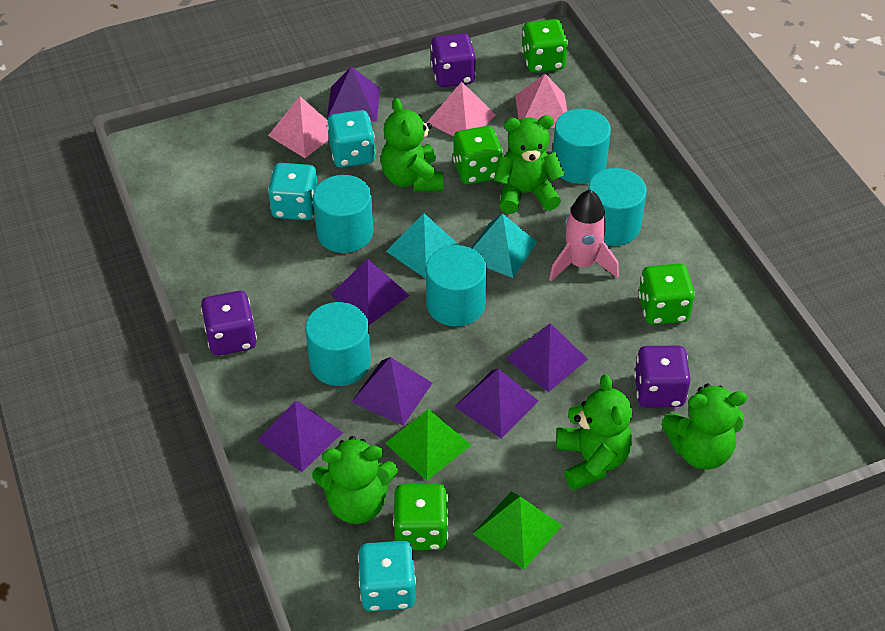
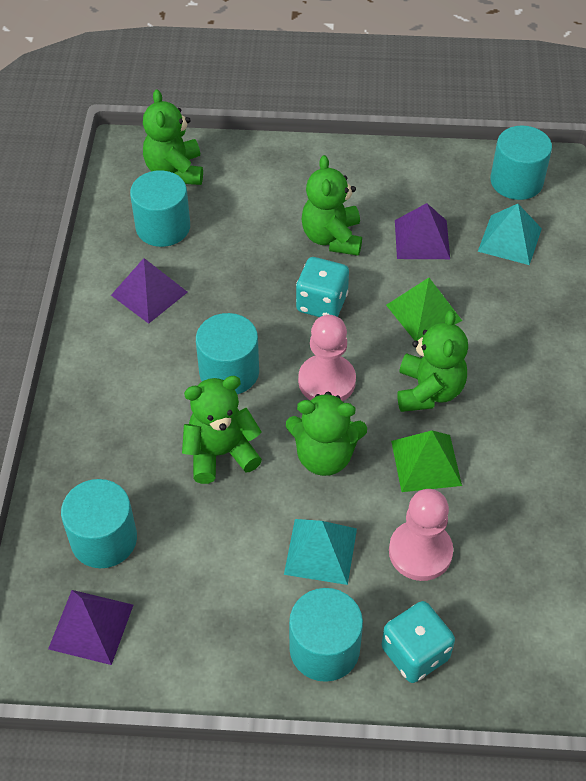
green dice: [393,484,448,550] [453,126,503,184] [522,19,568,73] [638,263,695,325] = 4 -> none = 0
pink pawn: none = 0 -> [298,315,356,401] [389,489,453,581] = 2
pink pyramid: [268,96,329,158] [427,82,496,136] [515,74,567,128] = 3 -> none = 0
pink rocket: [549,190,619,281] = 1 -> none = 0
purple dice: [201,291,257,356] [431,33,476,87] [634,346,691,407] = 3 -> none = 0
purple pyramid: [257,401,343,472] [327,67,380,122] [330,259,410,325] [352,357,432,426] [455,368,538,439] [506,323,588,392] = 6 -> [48,590,133,665] [111,258,188,324] [395,203,450,259] = 3
turquoise dice: [268,163,318,220] [327,110,375,168] [358,541,416,611] = 3 -> [296,257,349,317] [382,601,455,683] = 2

